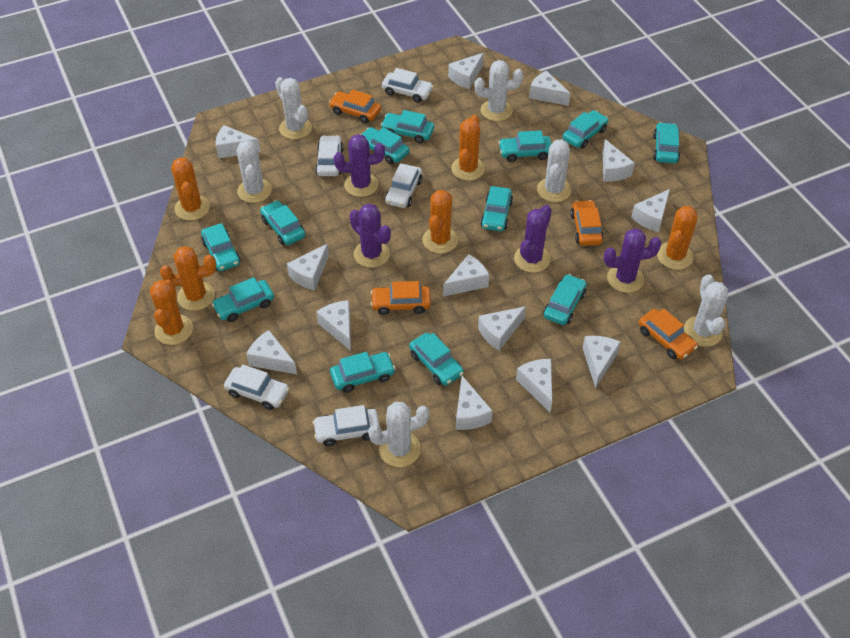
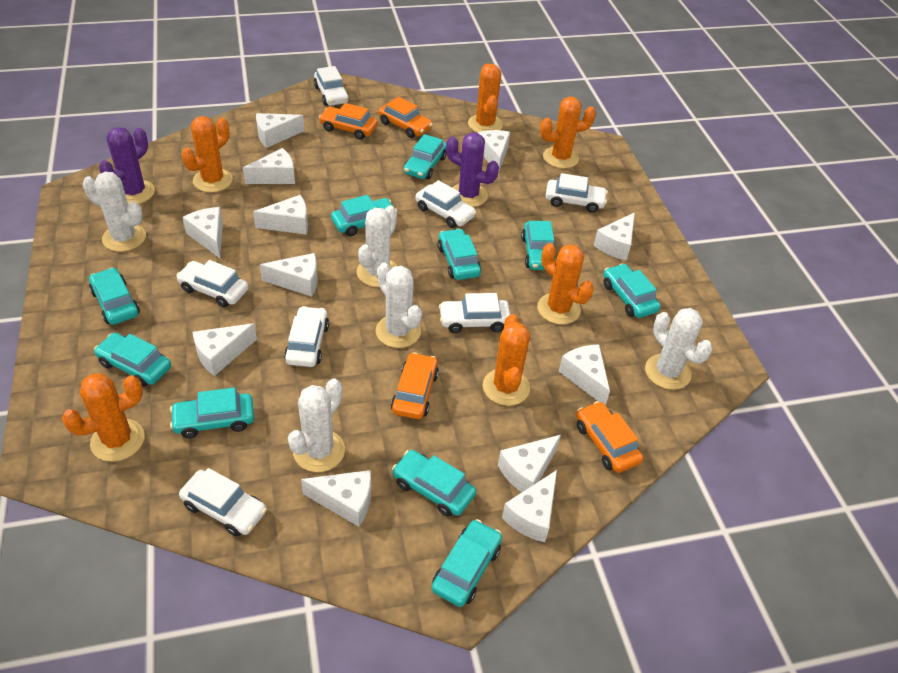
purple cactus: [334,134,385,197] [350,204,391,268] [514,205,552,273] [604,228,661,293] = 4 -> [99,127,155,205] [446,132,499,207] = 2
turquoise car: [201,223,241,271] [212,277,274,322] [260,200,305,245] [330,352,396,393] [361,127,409,164] [381,110,434,143] [409,333,464,386] [480,186,513,231] [498,130,552,162] [544,274,587,325] [563,110,608,149] [653,122,680,164] = 12 -> [89,268,140,325] [94,333,171,387] [170,388,254,438] [331,195,398,236] [392,450,476,517] [404,134,447,179] [432,519,502,607] [437,228,481,280] [521,221,557,270] [603,264,661,318] = 10
white cactus: [237,140,272,203] [275,77,312,139] [368,402,429,467] [474,60,523,121] [537,139,571,202] [684,274,728,347] = 6 -> [83,172,146,252] [288,379,345,472] [357,205,397,287] [376,263,422,348] [645,308,713,390] = 5
white car: [224,364,290,410] [313,405,380,446] [315,135,343,176] [382,68,434,103] [385,163,422,208] = 5 -> [176,260,248,307] [179,468,267,537] [284,306,329,367] [314,66,349,106] [415,180,476,228] [439,293,510,333] [545,173,608,213] = 7
white cheese: [216,125,261,158] [246,330,297,374] [287,244,329,291] [316,300,351,351] [443,254,489,297] [448,53,484,89] [456,376,493,430] [478,306,526,350] [516,359,552,412] [529,71,570,106] [583,336,621,388] [603,139,635,182] [631,189,670,232] = 13 -> [183,207,223,258] [192,323,257,376] [243,148,295,184] [253,195,308,235] [256,113,304,148] [260,253,318,297] [301,470,371,527] [477,130,510,174] [498,435,561,492] [502,470,557,543] [559,344,610,405] [594,212,635,261] = 12

